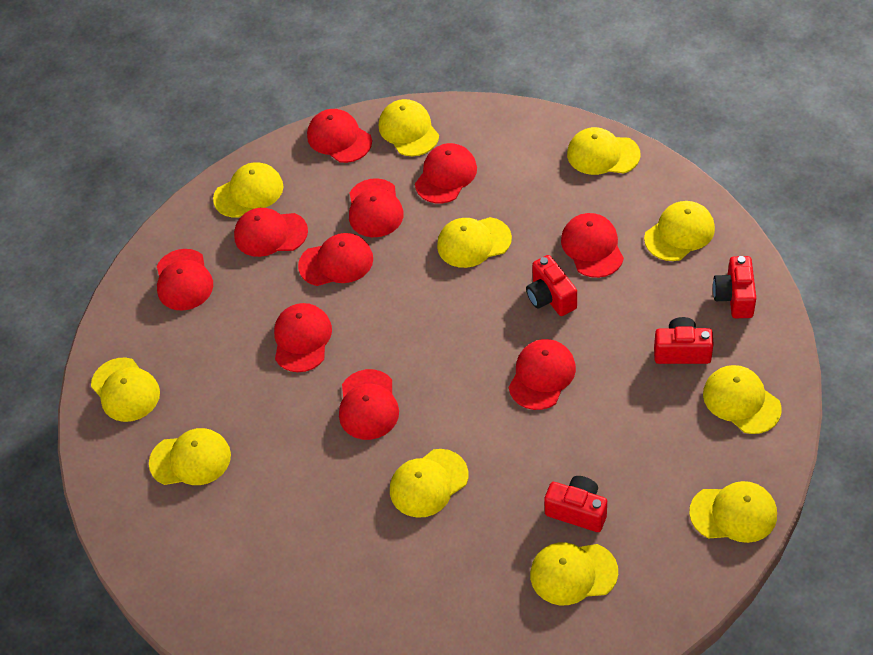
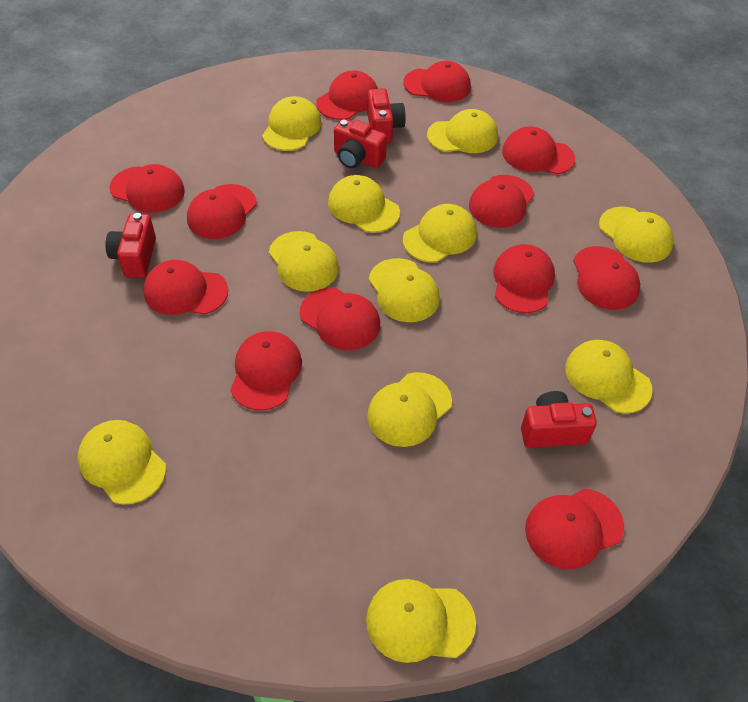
red cap: [157,249,213,311] [234,208,308,257] [274,303,332,372] [298,233,373,286] [307,109,372,163] [339,369,399,440] [349,178,404,237] [415,143,477,203] [509,339,576,410] [561,213,624,278] = 10 -> [109,164,185,213] [143,260,228,315] [187,184,257,239] [230,331,302,411] [300,288,380,350] [316,70,378,120] [404,61,471,102] [469,175,534,228] [493,244,555,313] [502,126,575,174] [525,489,624,569] [573,246,640,310] = 12

